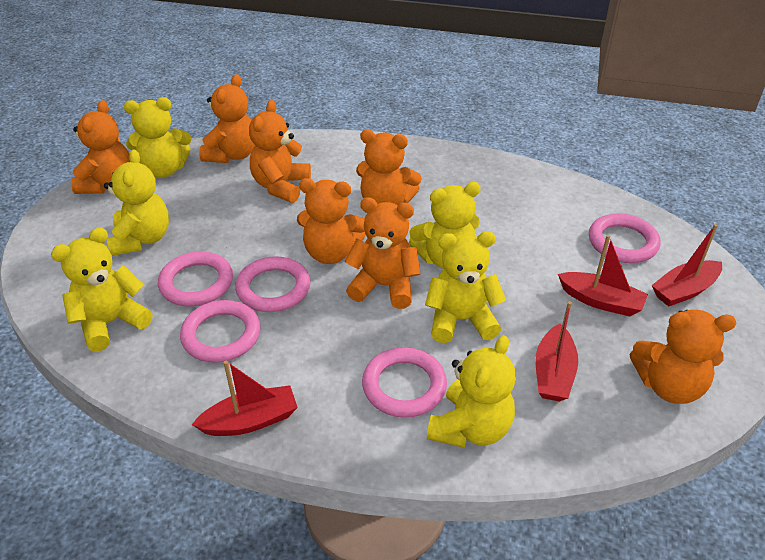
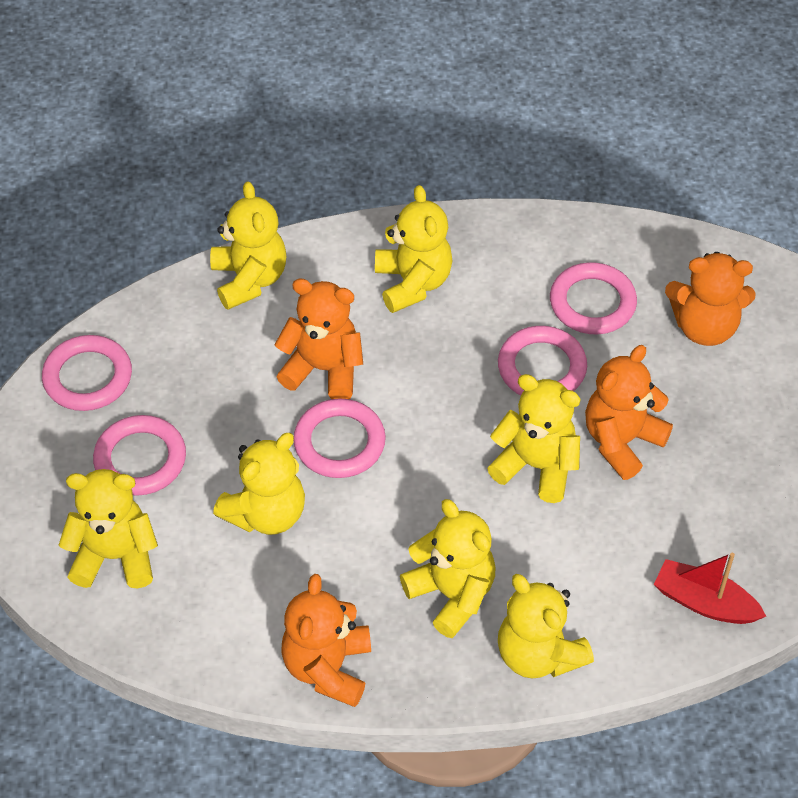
orange teddy bear: [71,100,130,194] [199,74,255,163] [249,100,311,203] [297,178,366,264] [344,197,420,309] [356,129,422,205] [630,310,736,404] = 7 -> [275,278,363,399] [281,574,371,707] [585,345,673,480] [665,252,756,346] = 4
red boat: [192,361,298,436] [535,301,578,401] [558,235,648,316] [652,224,722,307] = 4 -> [654,552,766,624] = 1
yellow teddy bear: [51,228,153,352] [104,150,169,256] [124,97,192,177] [409,182,481,269] [425,231,506,343] [427,335,516,448] = 6 -> [58,469,158,588] [210,182,286,310] [213,433,305,535] [375,185,453,313] [400,499,495,638] [487,374,581,503] [498,574,594,679] = 7

